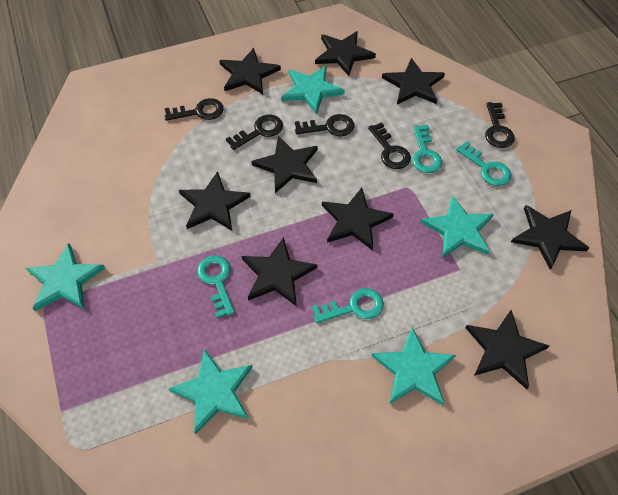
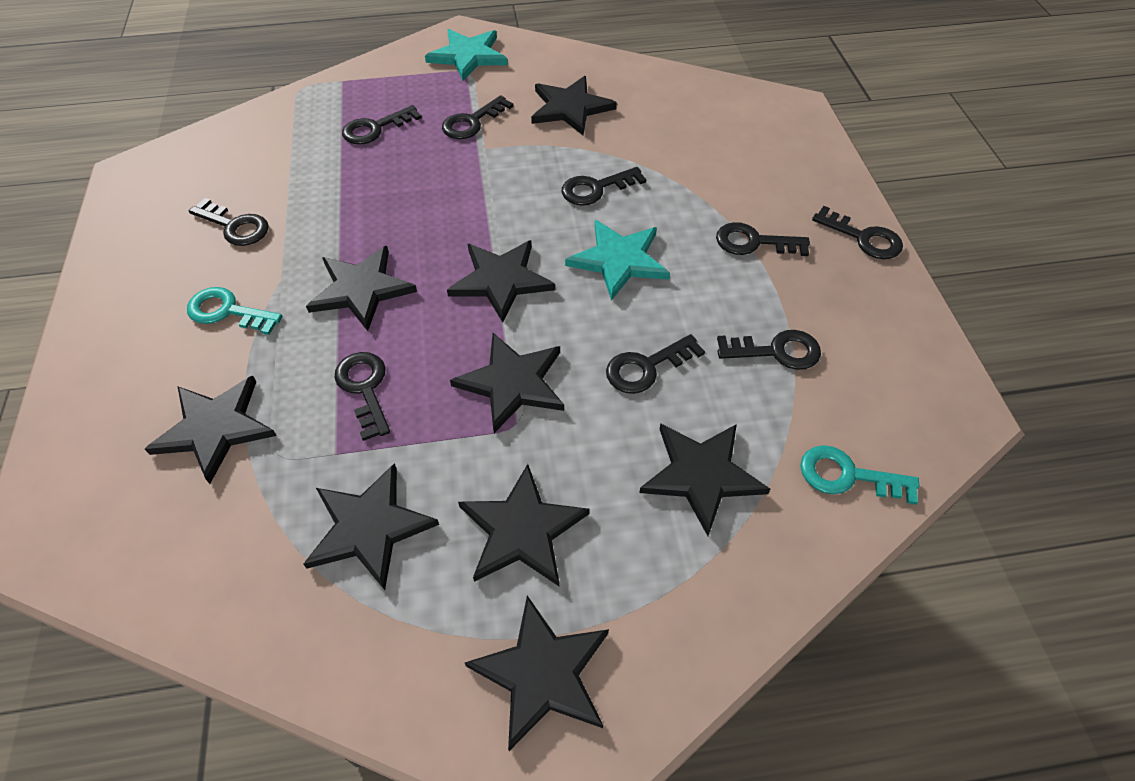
black key: [165,98,224,121] [226,115,283,150] [295,114,354,136] [368,122,411,169] [485,102,515,148] = 5 -> [189,198,269,246] [334,352,390,441] [342,105,422,144] [442,95,514,139] [562,167,647,206] [606,334,705,394] [716,222,810,256] [717,330,821,370] [812,206,903,259] = 9
turquoise key: [197,255,235,318] [312,288,384,323] [412,125,442,173] [456,141,511,186] = 4 -> [187,287,282,335] [800,445,919,505] = 2
turquoise star: [26,243,105,311] [168,349,253,435] [281,65,345,114] [372,327,456,405] [420,195,494,258] = 5 -> [425,29,508,81] [565,220,670,301] = 2

